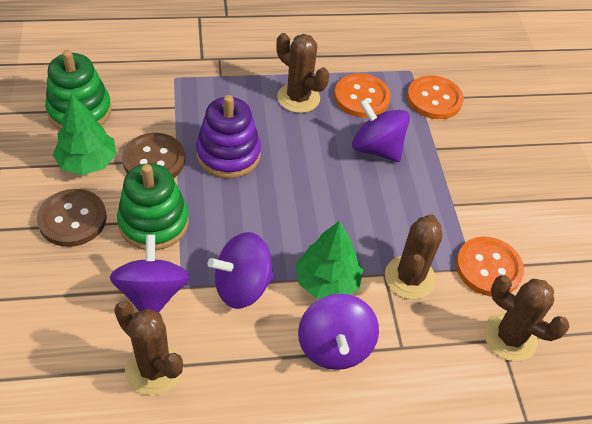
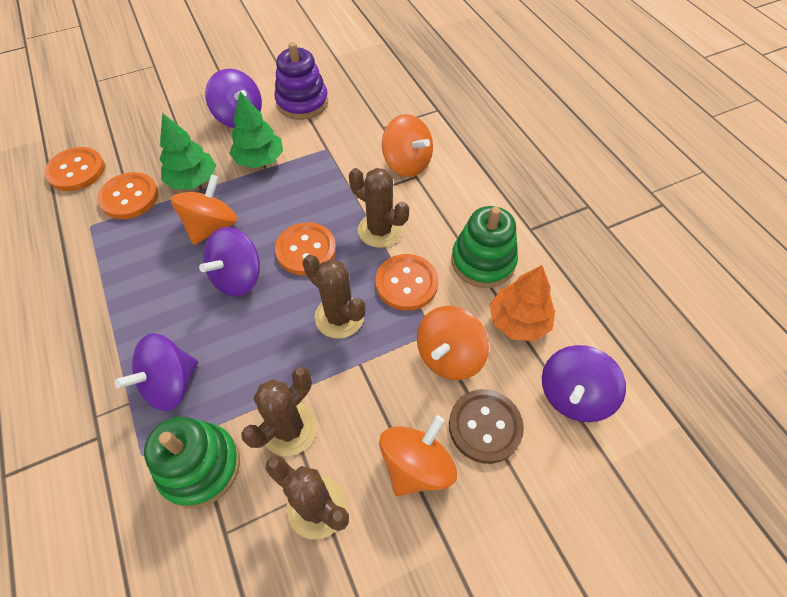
brown button: [37,189,107,247] [122,133,185,178] = 2 -> [449,389,524,464] = 1
orange button: [334,74,391,118] [407,75,464,119] [456,237,524,297] = 3 -> [44,147,105,191] [97,172,158,219] [275,222,336,275] [376,254,438,311] = 4
orange spinning top: none = 0 -> [170,174,238,245] [379,415,457,496] [382,114,433,177] [417,306,489,380] = 4
orange tree: none = 0 -> [490,265,555,341] = 1

